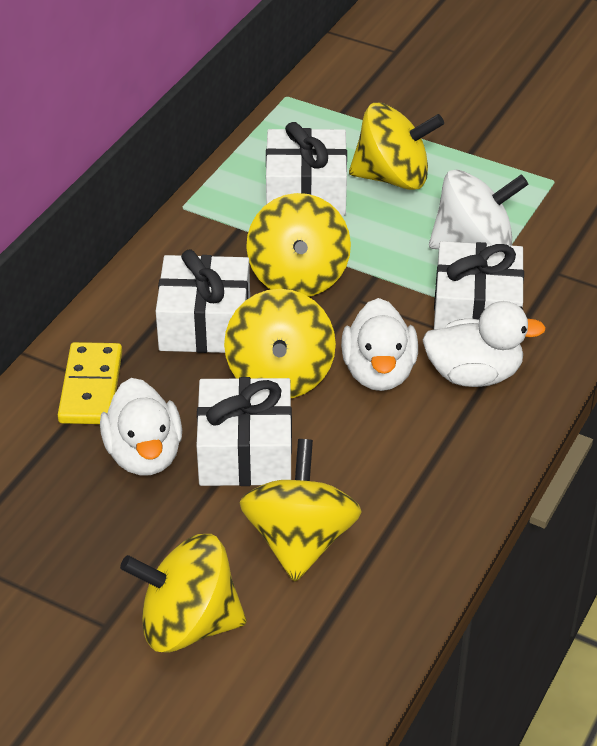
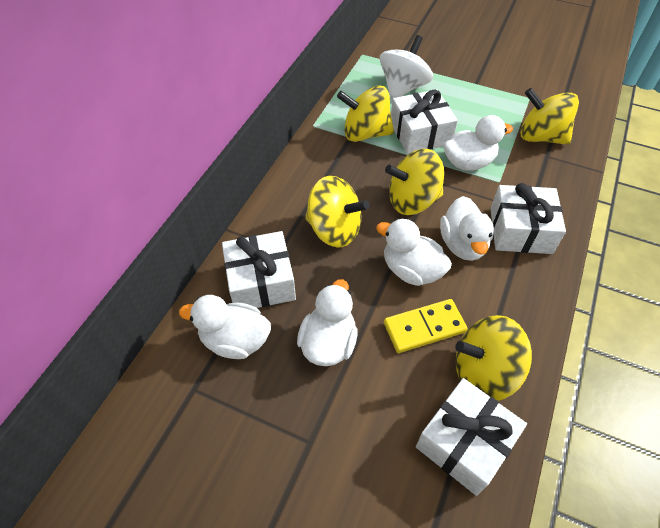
white duck: [100,378,182,476] [341,298,418,391] [423,301,546,387] = 3 -> [179,295,271,359] [297,279,358,366] [376,219,452,286] [440,196,494,261] [443,115,513,171] = 5

